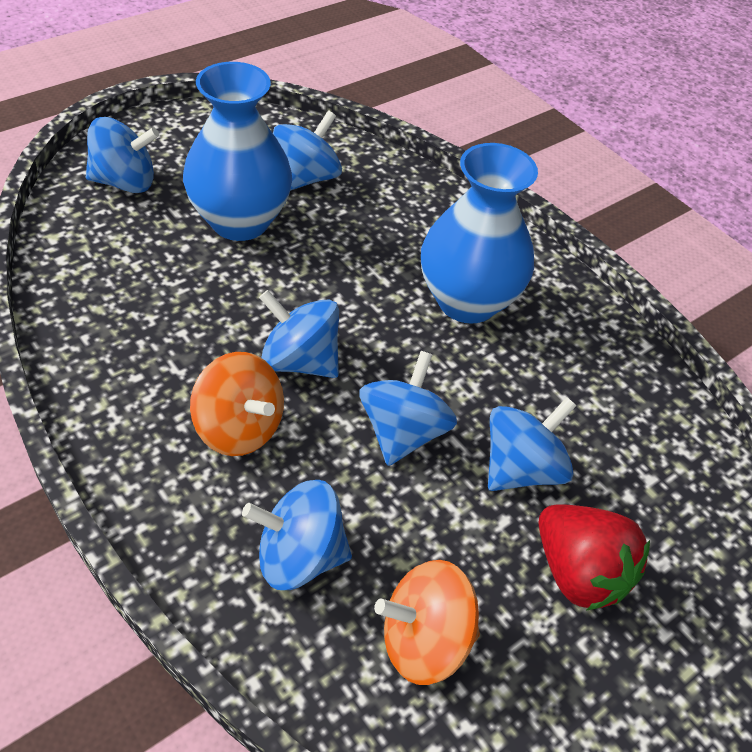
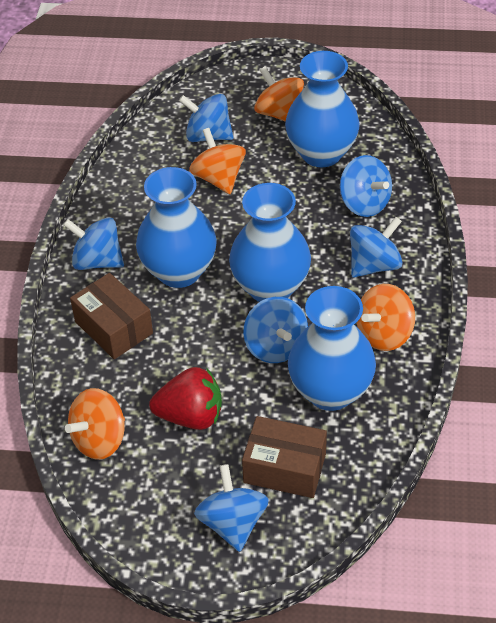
blue vase: [183,62,292,241] [421,143,538,324] = 2 -> [136,167,217,288] [229,183,311,302] [285,51,360,167] [288,286,376,411] = 4
brown box: none = 0 -> [70,273,153,359] [242,416,327,498] = 2
orange spinning top: [190,352,284,456] [374,560,480,685] = 2 -> [65,388,125,460] [189,128,246,194] [254,66,304,122] [357,284,415,351] = 4

